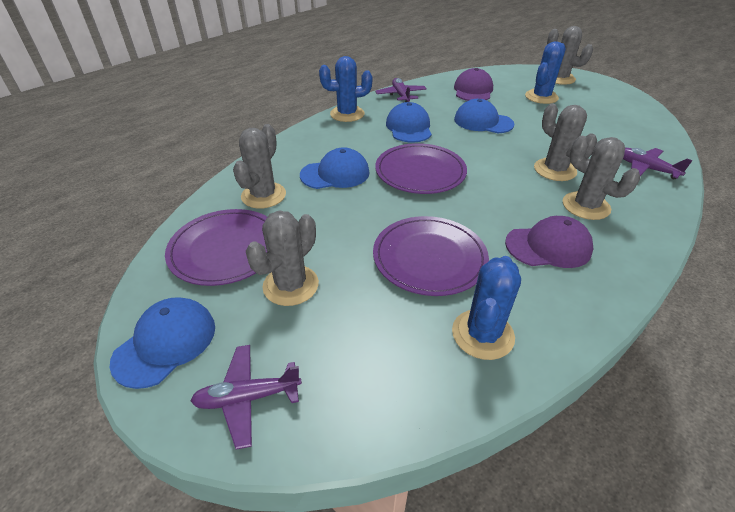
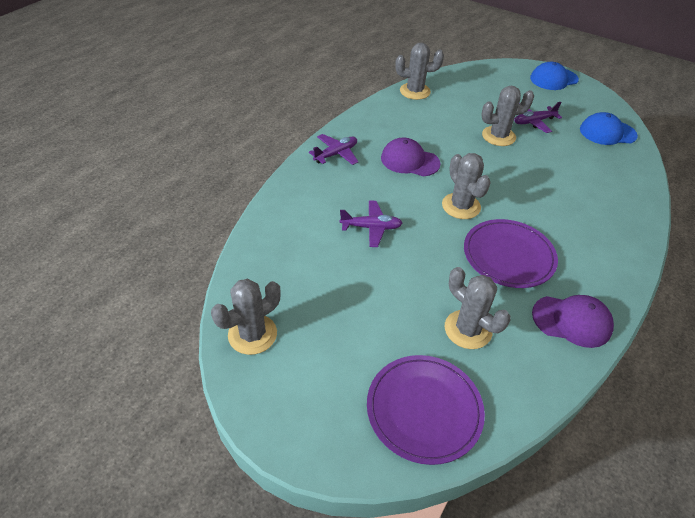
blue cactus: [319,56,372,122] [452,256,521,360] [525,41,566,104] = 3 -> none = 0
blue cap: [110,297,215,389] [300,147,370,189] [386,102,432,142] [454,99,514,133] = 4 -> [530,62,579,90] [580,112,638,145] = 2
purple plate: [165,209,267,286] [373,216,489,296] [375,143,467,194] = 3 -> [367,355,485,465] [464,219,558,288] = 2

